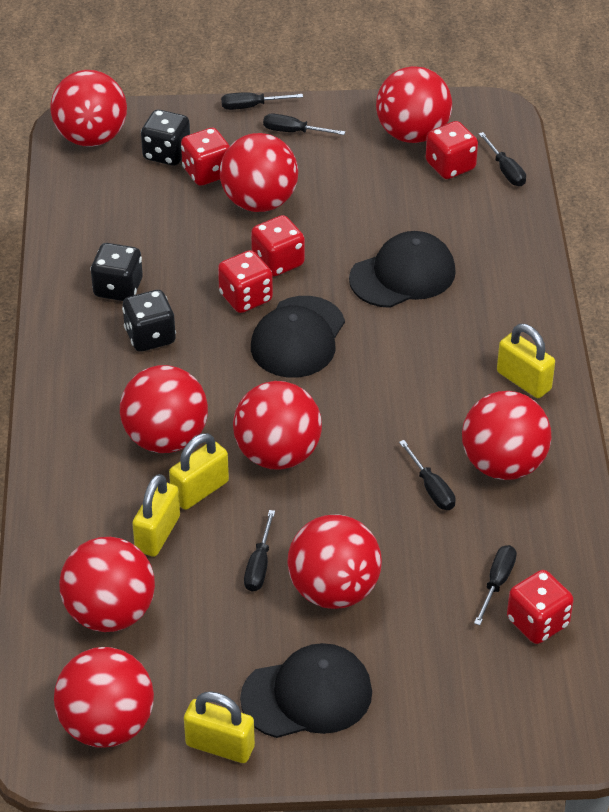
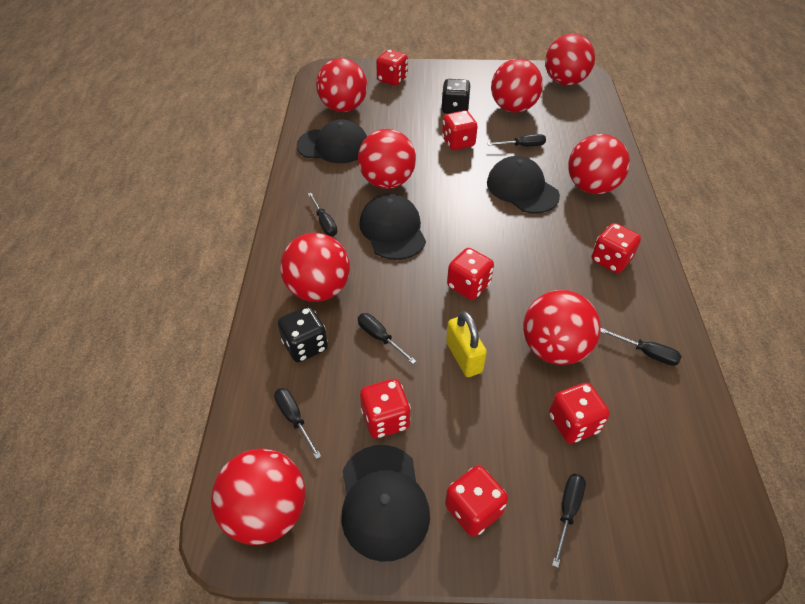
black cap: [240,643,372,738] [251,296,345,378] [349,231,456,308] = 3 -> [297,119,367,163] [342,445,430,562] [359,194,426,260] [487,156,560,213] = 4
black dice: [90,243,143,301] [122,290,176,352] [141,110,190,166] = 3 -> [278,306,328,362] [441,79,471,114] = 2
red ball: [50,70,127,147] [54,647,154,748] [59,537,155,632] [120,365,208,453] [220,133,298,212] [233,381,322,470] [287,514,382,609] [376,66,452,143] [462,391,551,480] = 9 -> [211,448,306,545] [280,233,350,302] [316,58,367,112] [358,129,416,189] [491,59,543,113] [523,290,601,365] [545,34,595,85] [568,134,630,194] = 8
red dice: [181,128,230,186] [218,250,273,313] [251,215,305,277] [426,121,478,179] [507,570,574,644] = 5 -> [360,379,411,438] [376,50,408,86] [442,110,478,150] [445,465,508,537] [447,248,494,300] [549,382,610,443] [592,223,641,273] = 7
yellow padlock: [132,474,180,557] [169,433,229,510] [184,691,255,763] [497,324,555,398] = 4 -> [446,311,487,377] = 1

